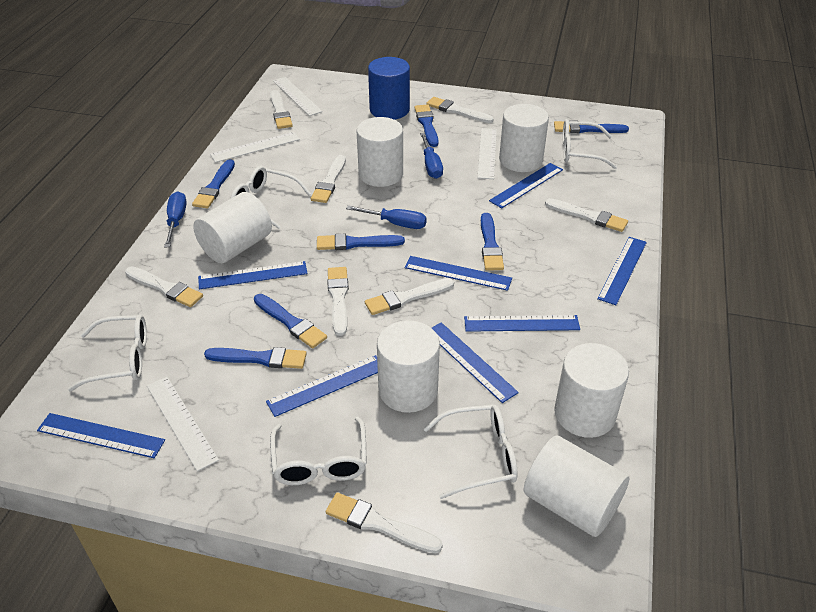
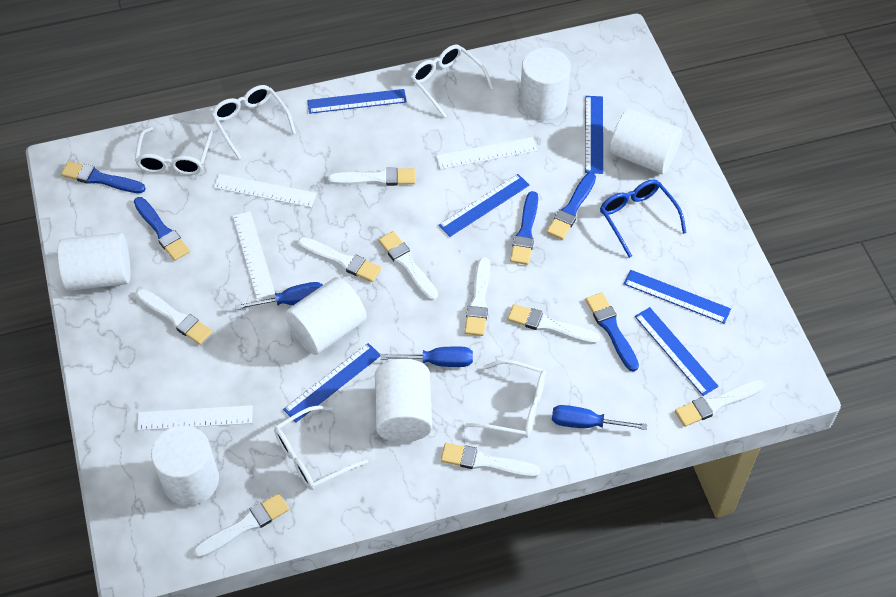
blue brush: [192,159,235,208] [204,347,307,369] [254,294,327,348] [317,234,405,250] [414,104,439,147] [481,213,504,270] [554,120,629,133] = 7 -> [61,161,146,193] [134,197,190,261] [510,191,538,265] [547,173,596,240] [586,292,639,372] = 5
blue cylinder: [368,57,410,120] = 1 -> none = 0
blue glasses: none = 0 -> [600,180,687,258] = 1
blue ruler: [37,413,165,458] [198,261,308,289] [266,355,378,417] [405,256,512,291] [432,322,519,403] [464,315,580,332] [489,163,563,209] [597,237,647,305] = 8 -> [283,343,381,422] [307,89,407,114] [439,174,529,237] [585,96,603,174] [623,270,731,324] [635,307,719,396] = 6
white brush: [125,266,203,307] [270,90,293,129] [311,155,346,203] [325,493,443,553] [327,267,349,336] [365,278,454,315] [426,97,494,123] [545,198,628,232] = 8 -> [136,289,212,345] [194,493,289,558] [298,237,381,282] [328,167,416,186] [379,231,438,301] [441,443,540,478] [465,257,490,336] [508,304,600,344] [675,380,764,427] = 9

